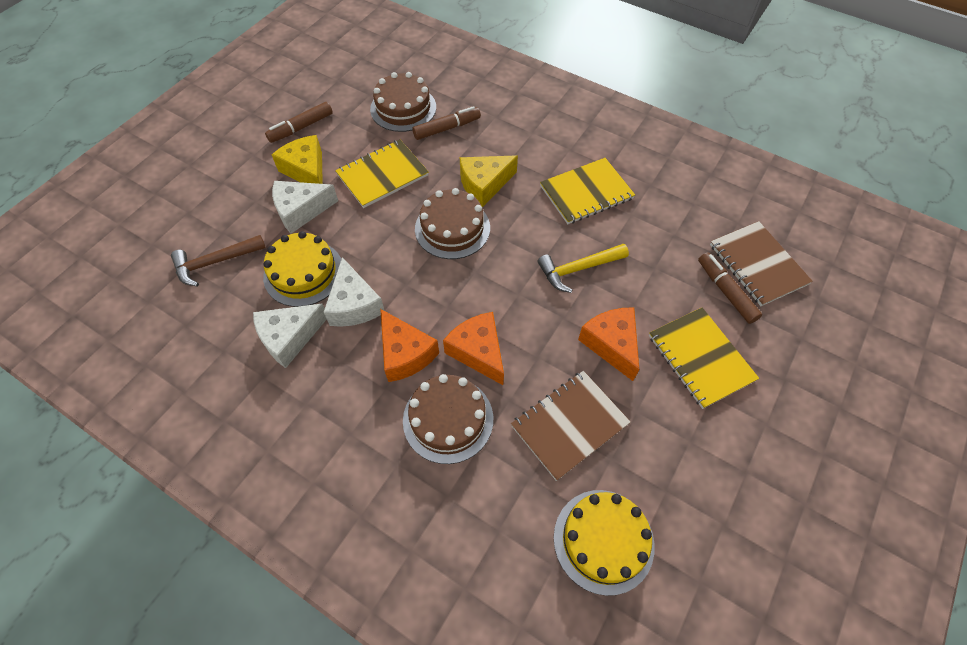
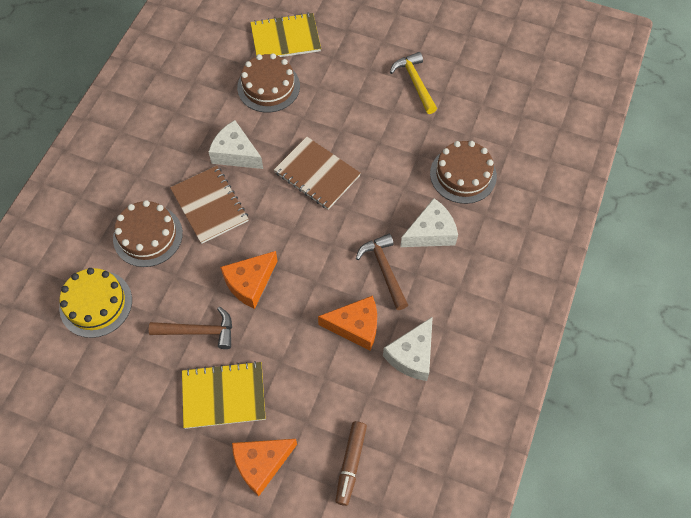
brown hammer: [171,235,266,286] = 1 -> [149,307,232,349] [356,234,408,310] = 2
brown marker: [265,102,333,143] [412,106,481,140] [698,252,762,324] = 3 -> [336,421,367,506] = 1
yellow cake: [263,231,341,307] [554,490,655,596] = 2 -> [59,268,132,338] = 1
yellow cheese: [272,135,323,184] [460,155,518,207] = 2 -> none = 0
yellow notebook: [335,139,429,208] [540,158,635,224] [649,308,759,409] = 3 -> [182,361,266,429] [250,13,321,57] = 2

